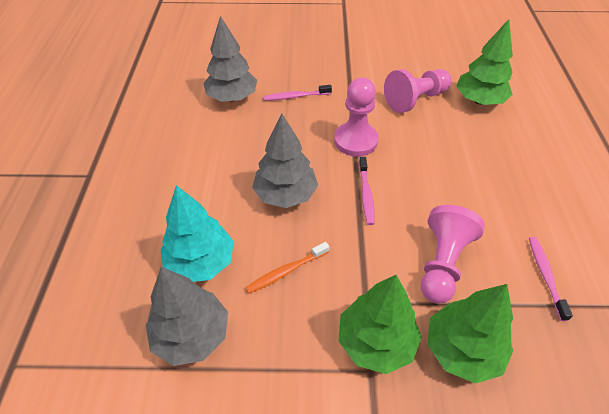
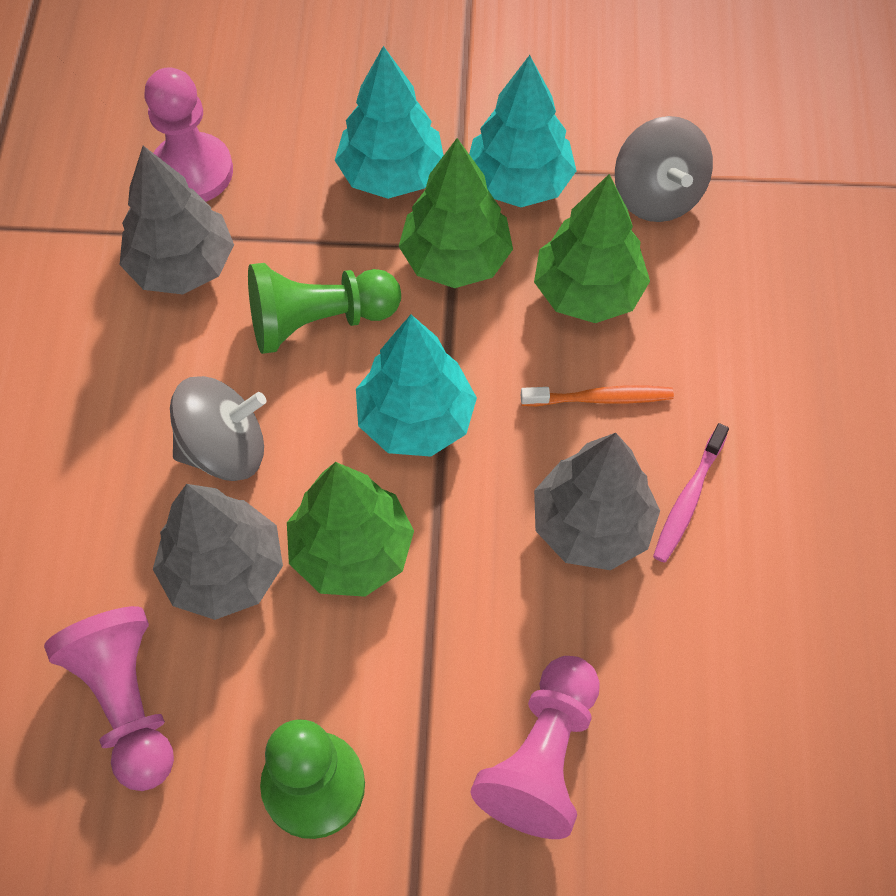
green pawn: none = 0 -> [248,263,401,354] [260,719,365,839] = 2
grey spinning top: none = 0 -> [170,376,266,481] [615,116,713,222] = 2
pink toothbrush: [264,85,332,101] [359,157,375,225] [529,237,573,321] = 3 -> [653,423,729,563] = 1
turquoise tree: [160,185,234,282] = 1 -> [335,46,444,199] [356,315,477,457] [469,55,577,207] = 3

